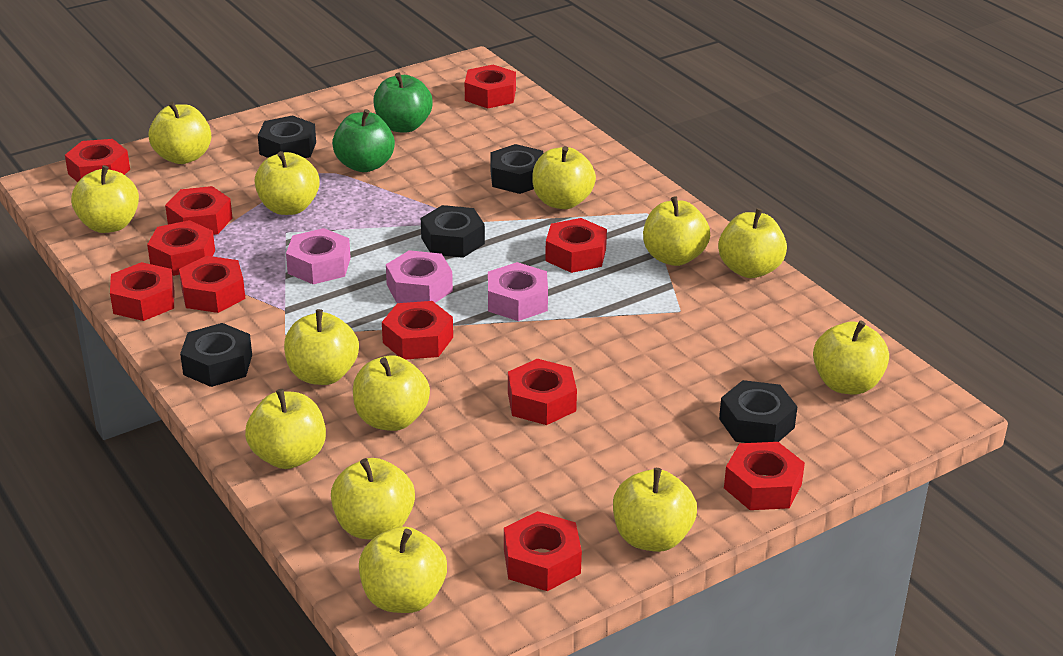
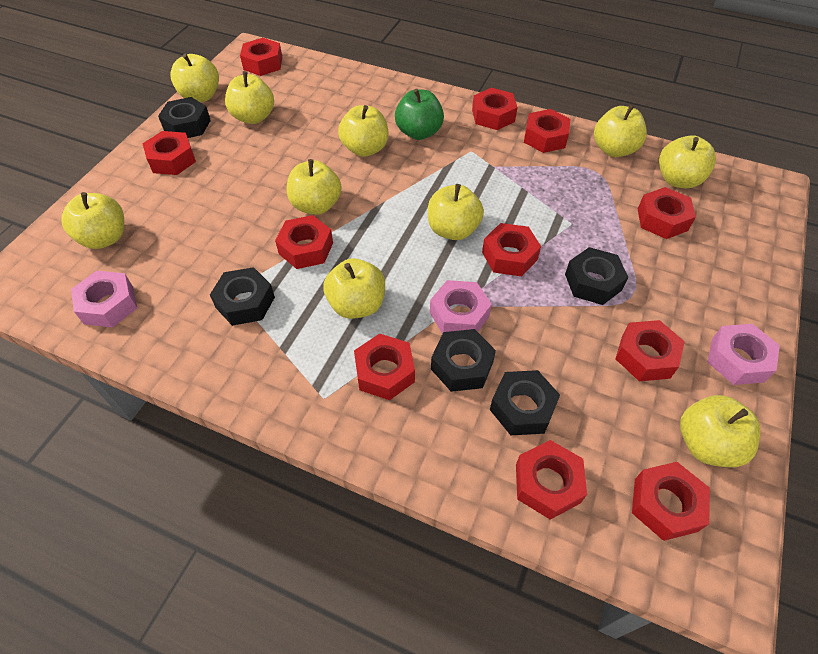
green apple: [332,109,395,172] [373,73,433,133] = 2 -> [395,88,444,140] = 1
yellow apple: [71,165,139,233] [149,101,211,164] [245,389,326,469] [255,151,320,215] [284,309,359,385] [331,458,415,540] [353,355,430,431] [359,527,447,613] [532,146,596,209] [613,468,697,552] [643,196,710,266] [718,208,787,278] [813,320,889,395] = 13 -> [61,192,124,249] [170,54,219,102] [225,71,274,124] [287,159,342,215] [324,258,385,319] [338,105,388,157] [428,184,484,240] [594,104,647,157] [659,135,716,189] [680,395,761,467] = 10

